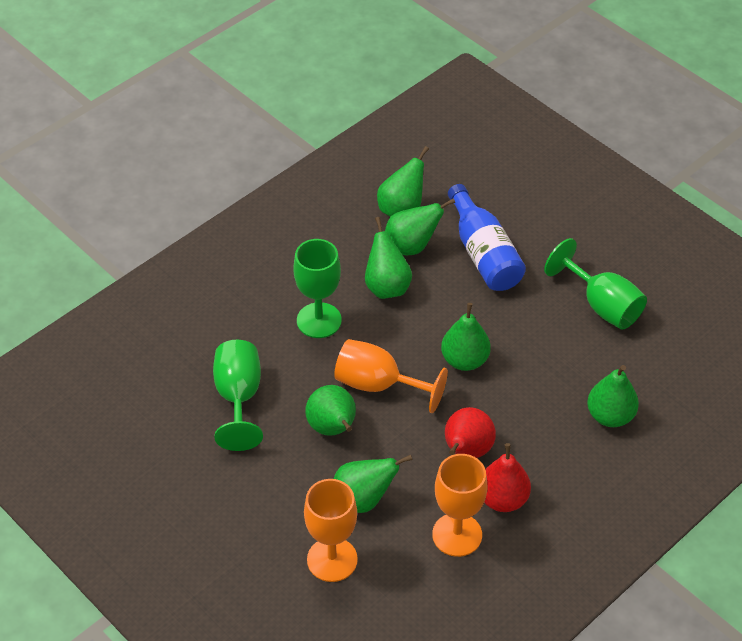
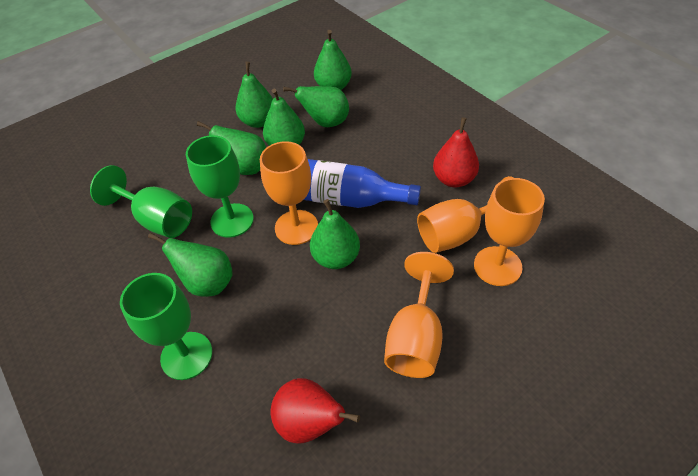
orange goblet: [304,479,358,582] [334,339,448,413] [432,454,488,557] = 3 -> [260,141,318,245] [384,252,454,378] [417,176,514,253] [474,178,545,286] = 4

